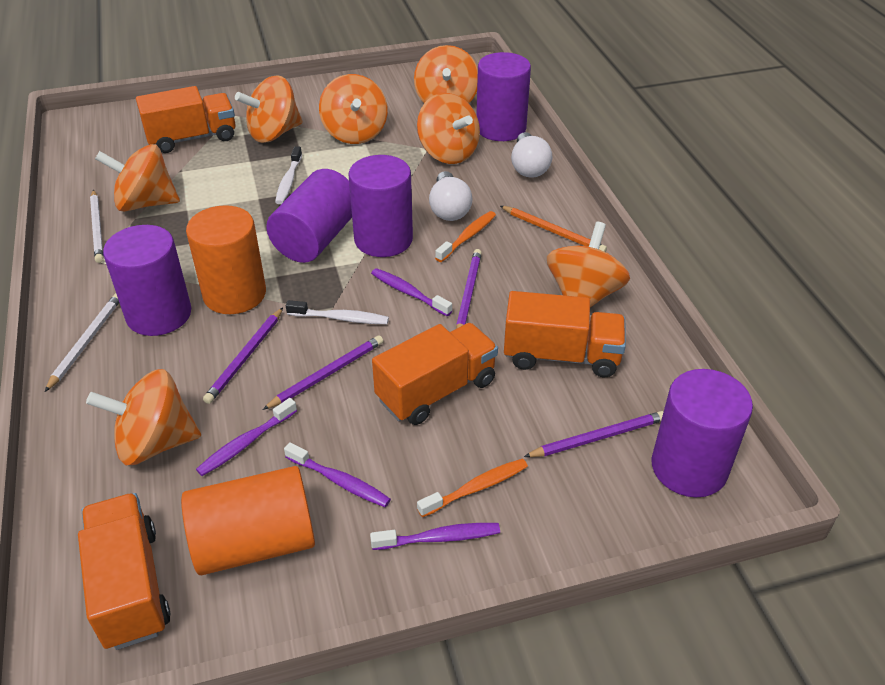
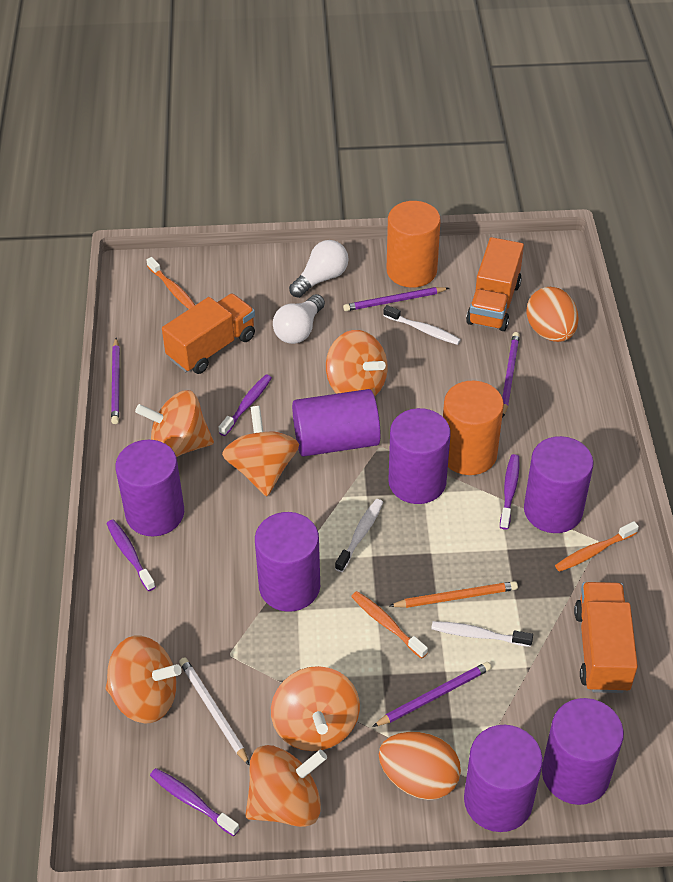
orange egg: none = 0 -> [379,732,461,800] [526,287,579,342] = 2
orange spinning top: [86,369,201,465] [95,144,180,212] [235,75,302,143] [319,74,388,144] [414,45,478,103] [417,93,480,164] [547,222,630,307] = 7 -> [106,636,182,724] [135,390,214,457] [222,406,299,496] [245,745,327,827] [271,666,360,751] [326,330,388,396] = 6
orange toothbrush: [417,458,528,517] [435,211,496,262] = 2 -> [146,257,195,309] [351,591,428,659] [555,521,639,572] = 3
orange truck: [78,493,171,650] [136,86,235,153] [372,323,498,425] [504,291,626,377] = 4 -> [162,294,255,374] [466,237,524,331] [574,582,638,693] = 3
purple cylinder: [103,225,191,336] [266,169,352,263] [348,155,413,257] [476,52,531,141] [651,369,753,497] = 5 -> [115,440,184,536] [255,512,320,612] [292,389,381,457] [388,408,451,504] [464,725,543,832] [524,436,594,533] [542,698,624,805] = 7
white pencil: [45,293,119,392] [90,189,103,263] = 2 -> [179,657,250,766] = 1
white toothbrush: [275,146,302,204] [286,300,389,324] = 2 -> [335,499,383,572] [383,305,461,345] [431,621,533,647] = 3

